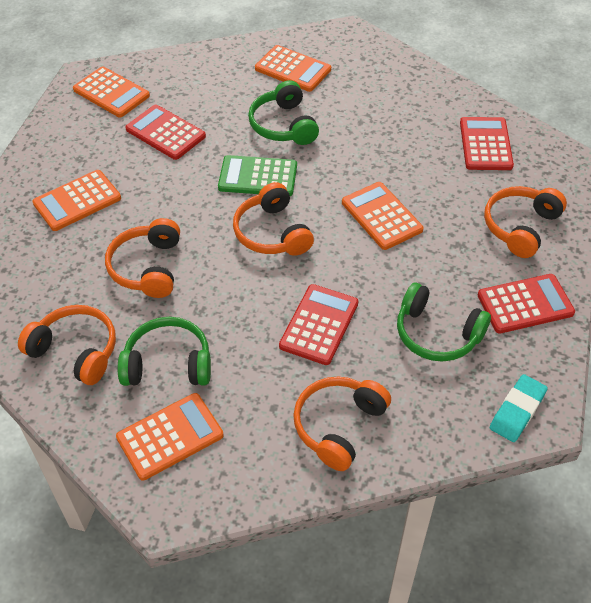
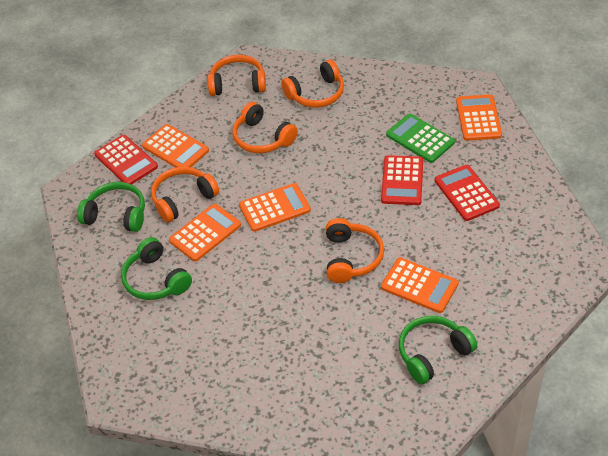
red calculator: [125,105,206,160] [279,284,358,365] [460,117,514,170] [478,274,575,334] = 4 -> [94,135,158,185] [381,155,423,205] [435,165,500,221] = 3
turquoise eraser: [490,374,548,442] = 1 -> none = 0

